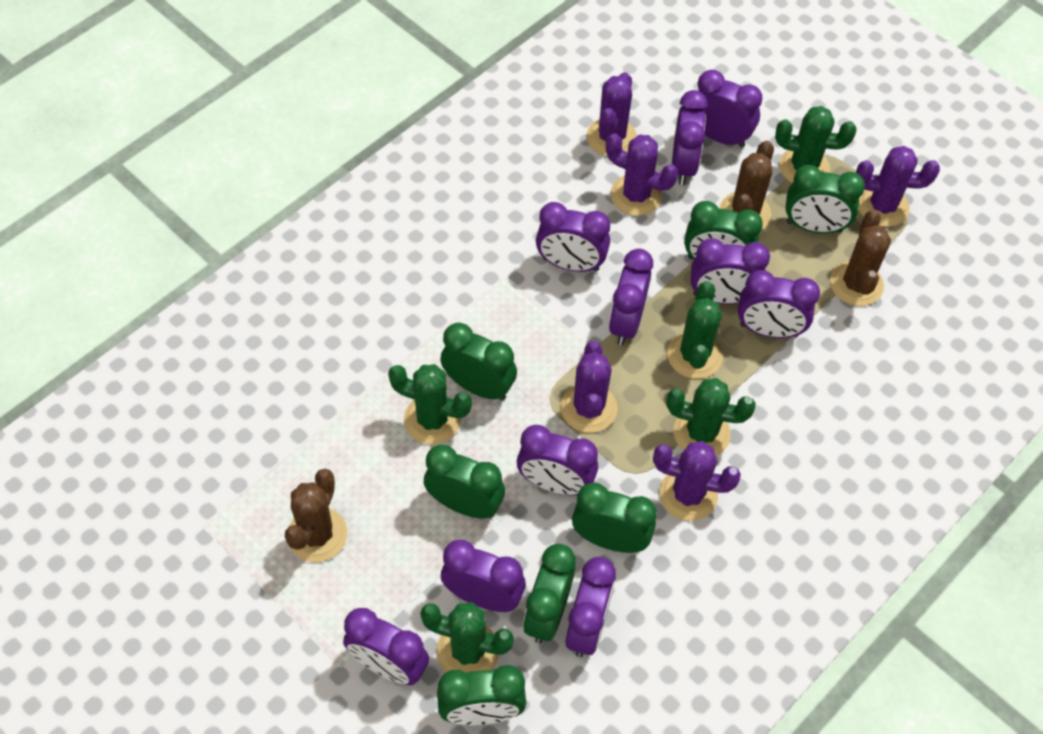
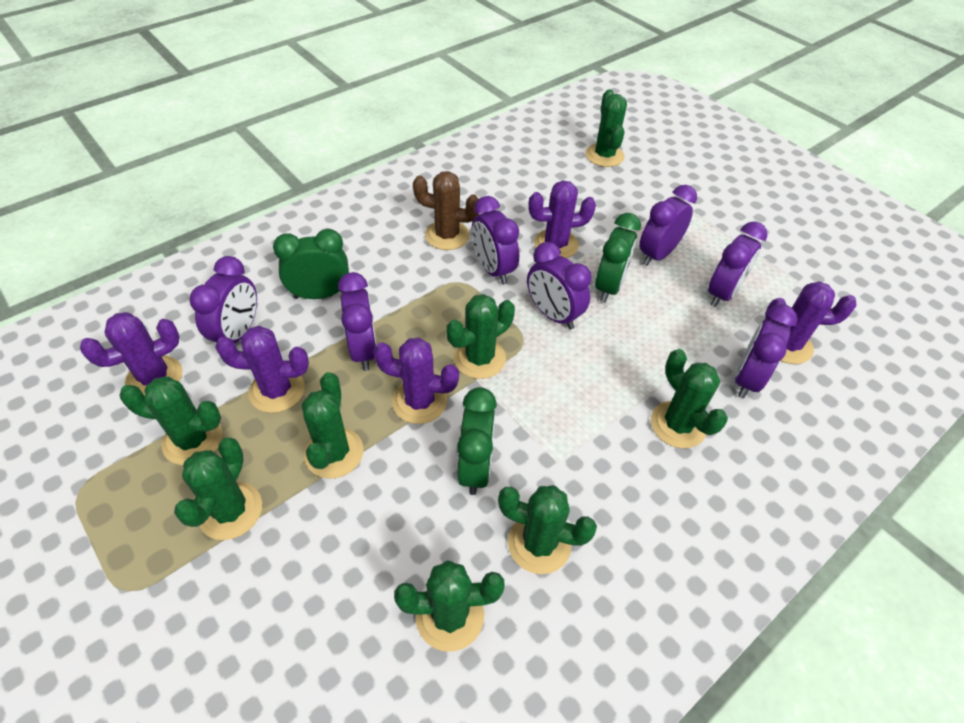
brown cactus: [285,469,347,562] [719,141,774,230] [830,210,891,306] = 3 -> [413,171,479,250] = 1
green cactus: [388,364,472,445] [420,602,514,673] [666,378,756,456] [667,281,723,379] [775,106,857,183] = 5 -> [119,376,223,465] [174,438,262,540] [302,372,364,479] [394,560,505,652] [447,294,515,379] [498,485,597,574] [585,89,627,167] [651,349,728,448] = 8
green clock: [424,445,505,519] [437,665,526,725] [440,323,517,401] [523,544,576,643] [572,483,657,553] [684,201,763,259] [785,165,865,233] = 7 -> [273,229,349,299] [457,387,497,495] [595,213,641,302] = 3
purple clock: [343,608,429,685] [441,540,526,612] [517,425,598,496] [536,202,610,272] [566,557,616,657] [609,249,653,345] [672,90,708,185] [691,239,770,304] [697,70,762,148] [738,270,820,338] = 10 -> [189,256,257,343] [338,272,377,371] [472,196,519,285] [527,242,591,330] [639,185,697,266] [708,221,767,307] [735,304,797,399] = 7

